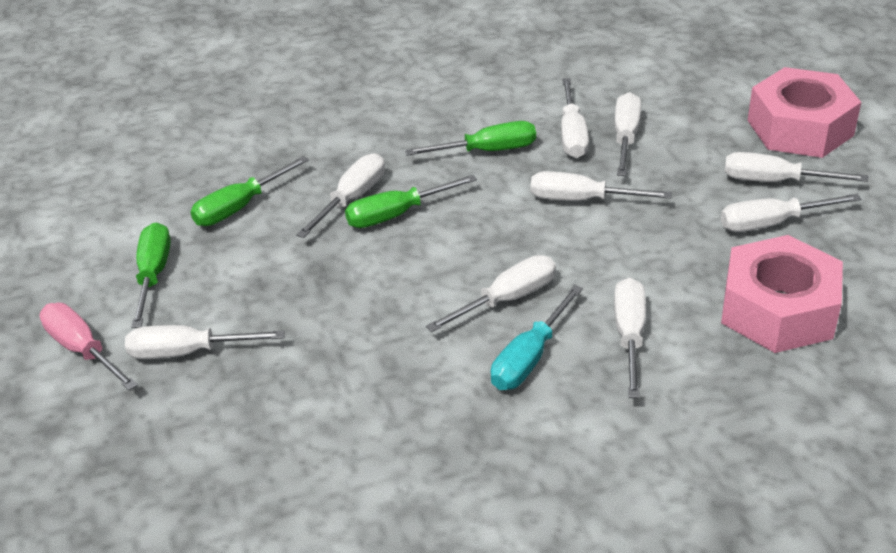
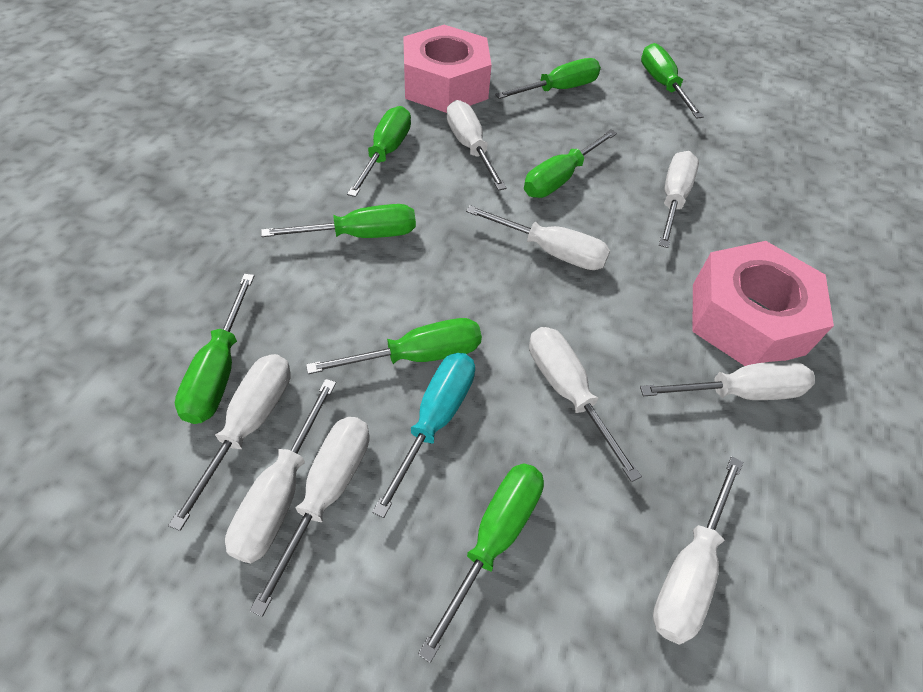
green screwdriver: [131,223,171,328] [190,156,309,226] [345,175,477,228] [405,121,536,156] = 4 -> [175,274,254,424] [261,204,416,238] [306,318,482,374] [347,106,411,197] [418,463,544,663] [495,58,601,99] [524,129,617,198] [641,43,704,119] = 8
pink screwdriver: [40,303,138,391] = 1 -> none = 0

